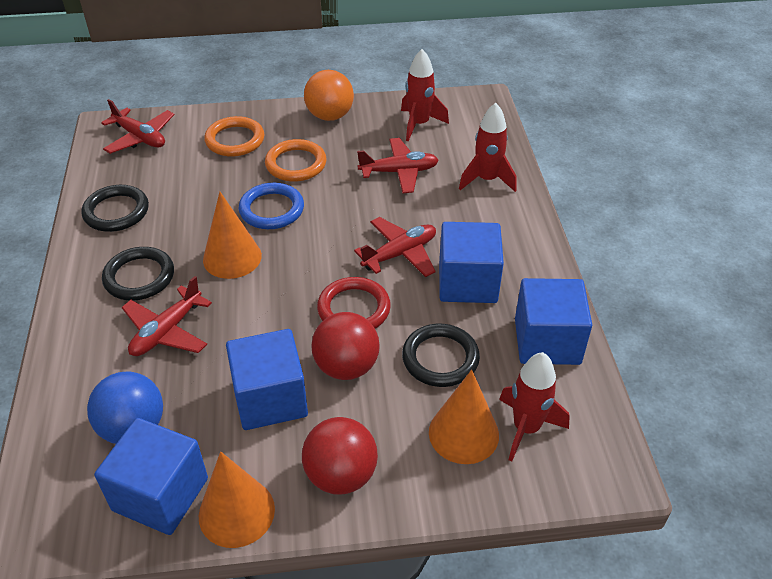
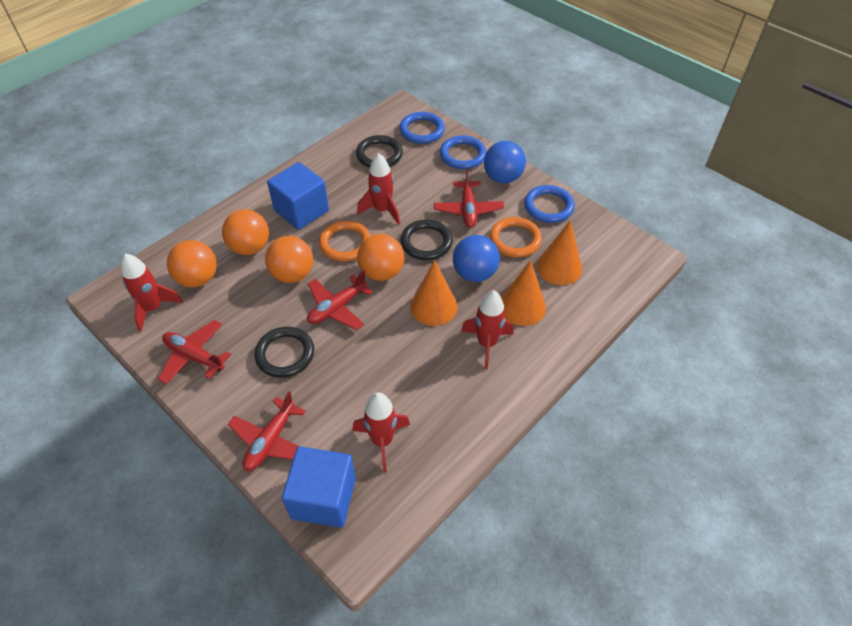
blue ball: [87,372,163,444] = 1 -> [453,235,500,282] [484,141,526,184] = 2
blue cube: [94,418,208,535] [226,329,308,430] [439,222,504,303] [515,278,592,365] = 4 -> [267,162,329,230] [282,446,356,528] = 2
blue ring: [239,183,304,229] = 1 -> [399,112,445,144] [440,136,486,169] [524,185,575,223] = 3
orange ball: [304,70,354,121] = 1 -> [167,240,217,288] [222,209,269,255] [265,236,313,283] [357,234,404,281] = 4
red ball: [302,417,378,494] [311,312,380,380] = 2 -> none = 0
red ring: [317,277,391,329] = 1 -> none = 0
red rocket: [401,49,449,141] [459,103,517,192] [499,352,570,462] = 3 -> [121,254,183,331] [353,392,410,472] [357,153,400,225] [461,290,514,369] = 4

